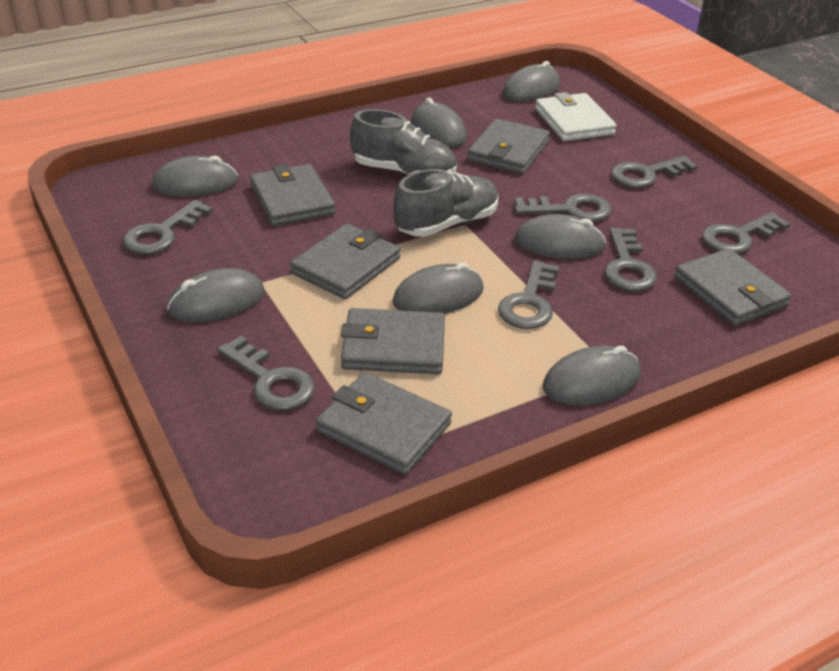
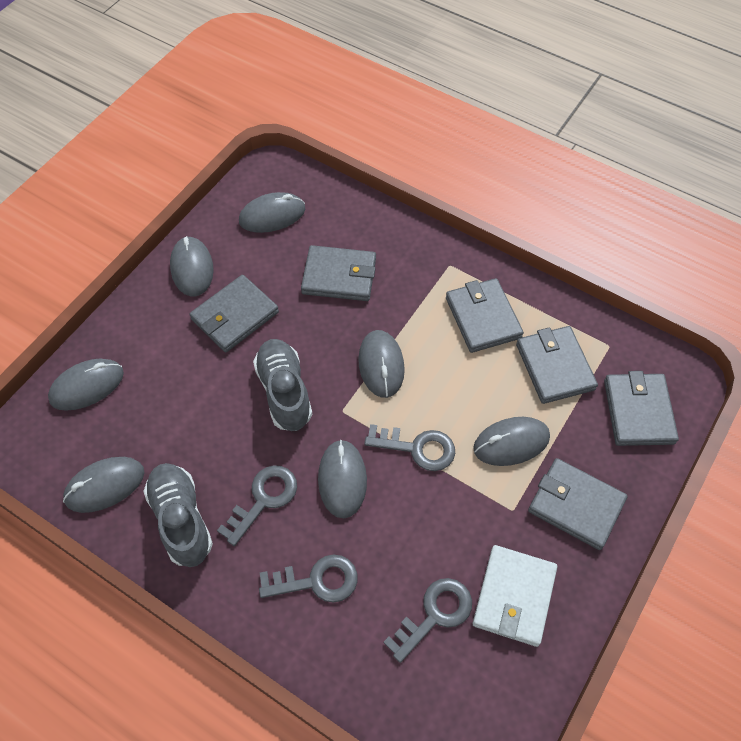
grey key: [123,200,213,254] [217,336,315,410] [498,261,559,329] [515,194,612,222] [605,228,657,291] [611,156,698,188] [702,212,790,254] = 7 -> [217,465,297,546] [259,554,358,603] [364,424,455,471] [383,578,472,663] = 4

